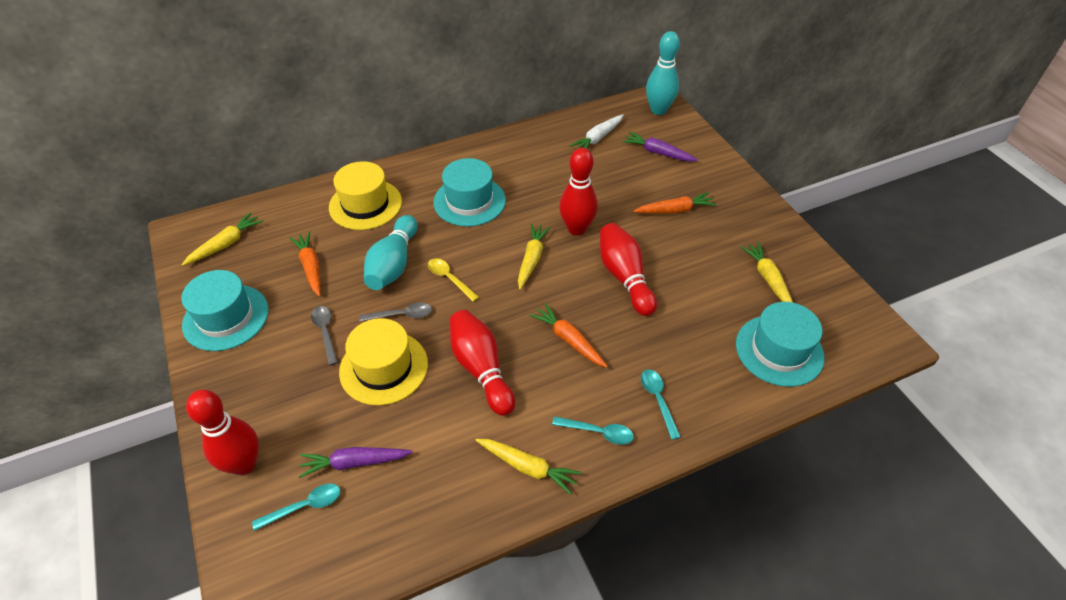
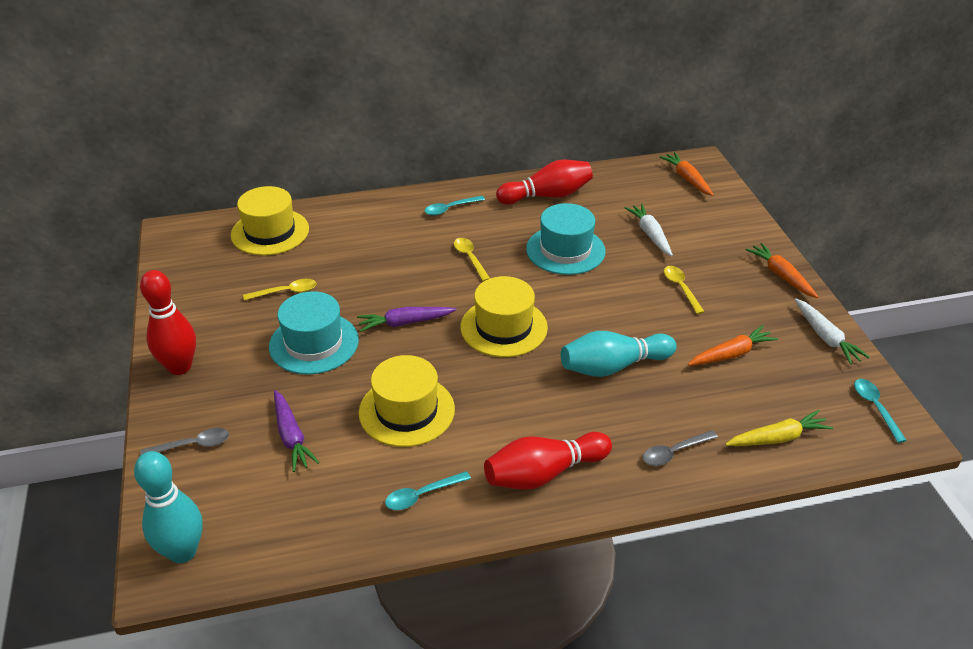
red bowling pin: [186,390,259,475] [450,310,515,416] [559,148,598,235] [600,223,657,316] = 4 -> [140,270,196,375] [484,432,612,490] [496,160,593,204] = 3
turquoise hat: [181,270,269,351] [433,158,506,227] [736,302,824,387] = 3 -> [269,291,359,375] [526,203,605,275] = 2
white carrot: [570,114,624,149] = 1 -> [624,204,673,256] [795,298,870,365] = 2
yellow carrot: [182,212,263,266] [475,439,581,495] [518,224,551,290] [741,242,793,303] = 4 -> [725,410,833,446] = 1
yellow hat: [329,161,402,230] [339,318,428,406] = 2 -> [231,186,309,256] [359,355,455,447] [460,276,548,357] = 3
yellow spoon: [428,258,479,302] = 1 -> [243,279,316,301] [454,238,490,282] [664,266,705,314] = 3

